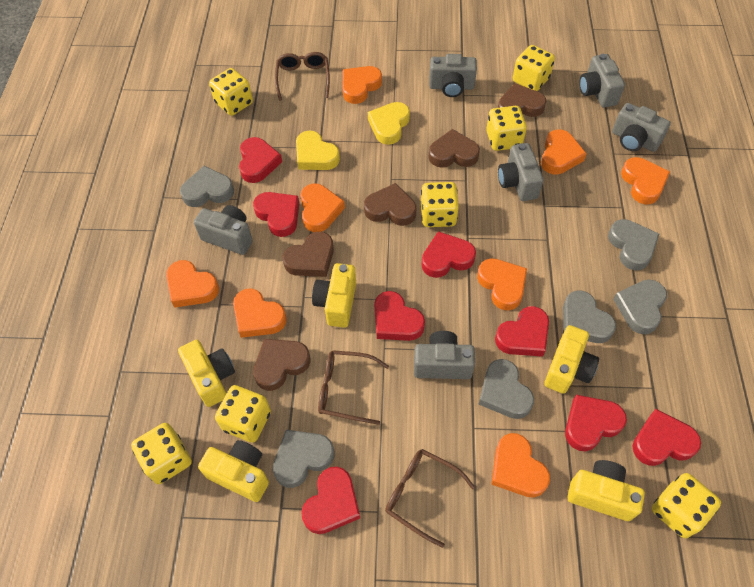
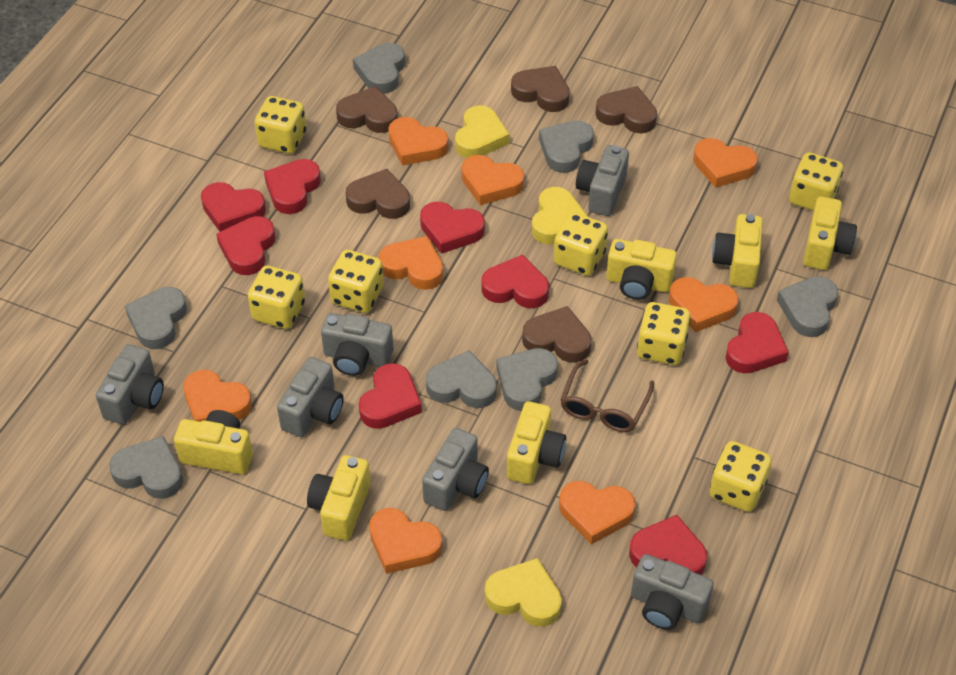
brown glasses: [275,52,330,101] [318,350,389,425] [385,449,475,548] = 3 -> [560,360,654,432] = 1
grey heart: [180,166,234,207] [273,430,335,488] [479,359,534,419] [563,291,616,343] [608,219,659,271] [613,279,667,334] = 6 -> [109,436,183,499] [125,287,187,349] [353,43,405,94] [426,350,497,408] [496,348,558,411] [539,120,594,173] [777,276,838,337] = 7
yellow camera: [178,340,235,407] [198,440,269,502] [312,263,356,328] [544,325,599,394] [568,460,645,521] = 5 -> [174,410,253,474] [307,455,370,541] [507,401,566,484] [606,239,677,300] [712,214,763,288] [803,196,857,270] = 6
yellow heart: [296,131,340,170] [368,102,410,145] = 2 -> [455,105,509,158] [485,558,562,627] [532,187,588,244] = 3

